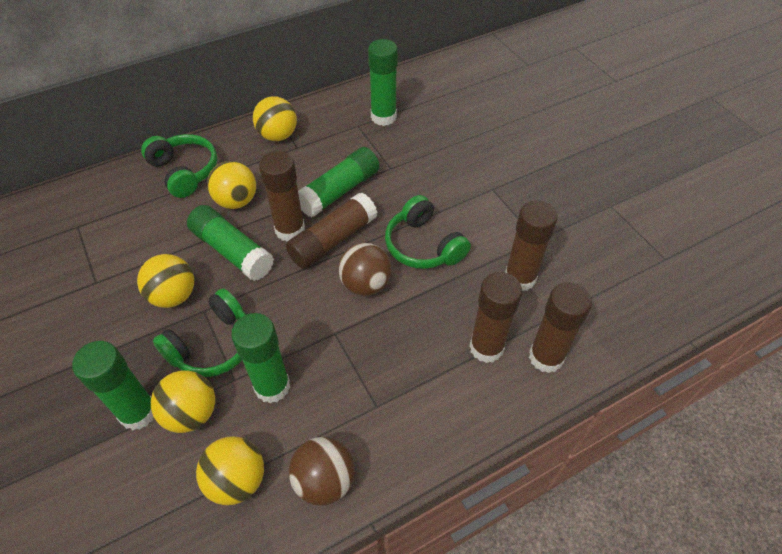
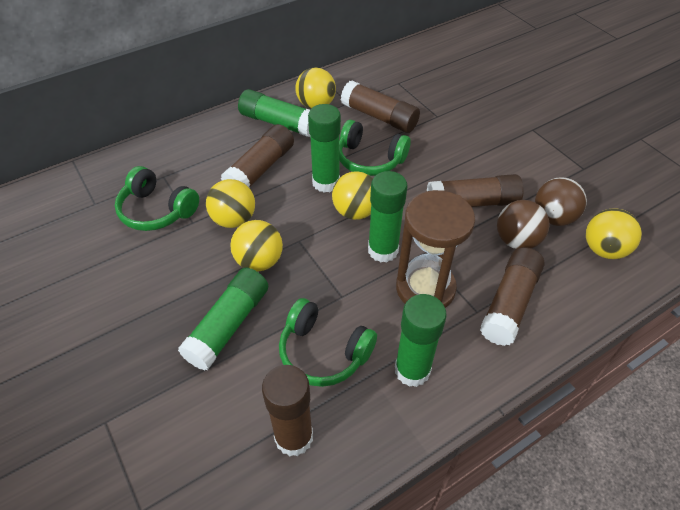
brown hourglass: none = 0 -> [396,190,475,308] = 1

